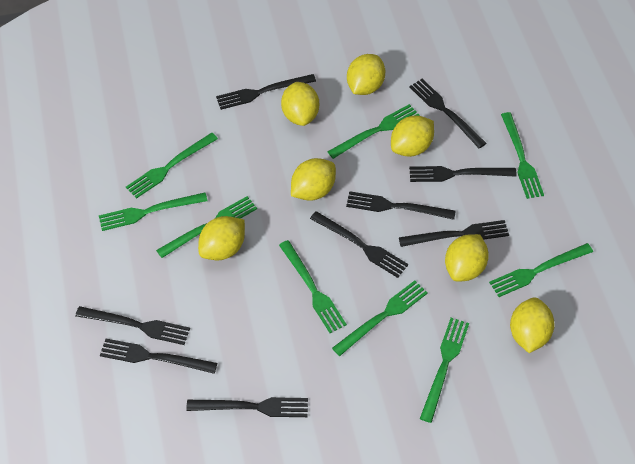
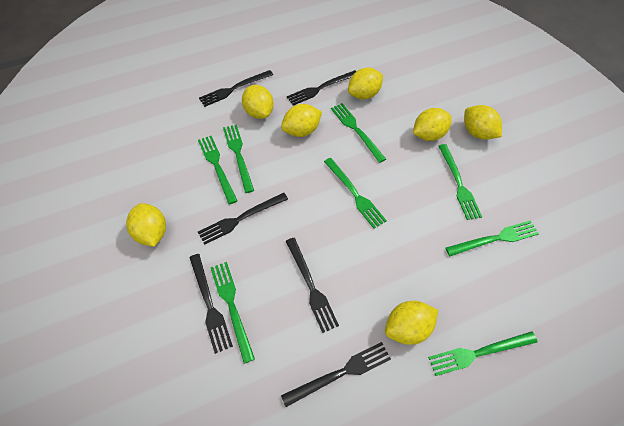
black fork: [75,306,190,345] [100,339,217,374] [186,397,308,417] [216,74,316,110] [310,211,408,278] [346,191,456,220] [399,220,509,247] [409,79,487,148] [409,166,517,182] = 9 -> [189,254,233,354] [198,193,288,245] [199,70,273,107] [281,342,391,407] [286,238,339,333] [287,70,356,106] = 6
green fork: [99,192,208,231] [126,133,218,199] [156,196,257,258] [279,240,347,333] [327,104,420,159] [332,280,428,356] [420,318,469,423] [489,243,593,297] [501,112,544,199] = 9 -> [198,136,237,204] [210,262,255,364] [223,124,254,193] [324,158,387,228] [331,103,386,163] [428,331,538,376] [438,144,482,220] [446,220,539,256] = 8

